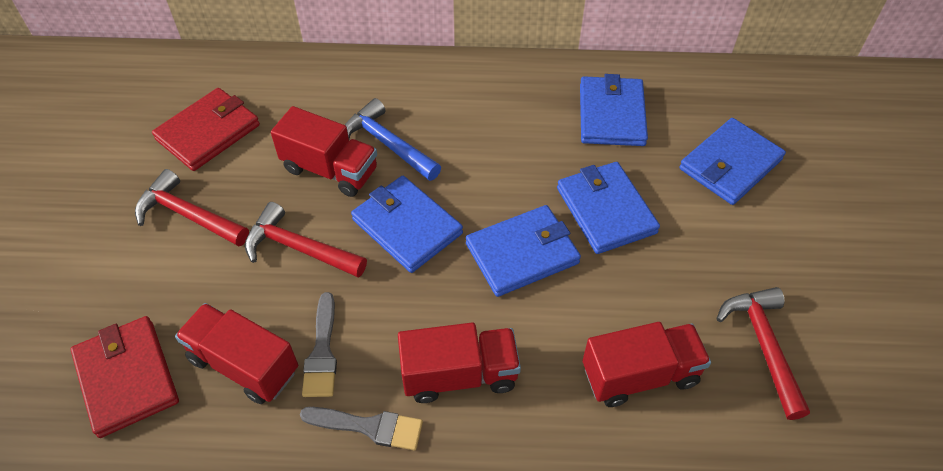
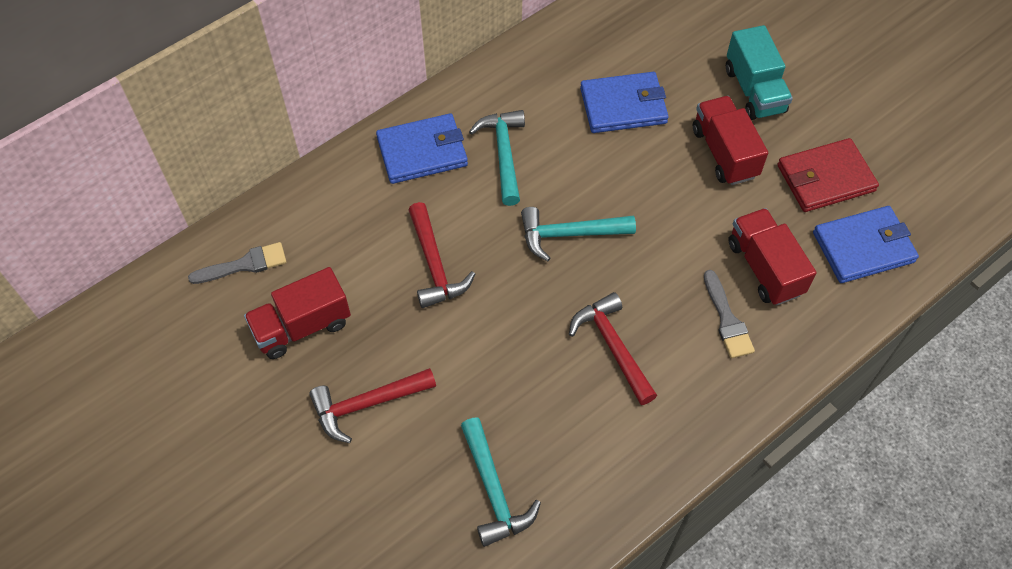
blue hammer: [345,98,441,181] = 1 -> none = 0
blue wallet: [351,176,463,273] [466,205,581,297] [557,162,660,254] [580,74,648,146] [679,118,786,205] = 5 -> [376,113,468,184] [580,72,669,133] [813,206,919,283] = 3
red truck: [175,303,298,404] [271,106,377,197] [398,323,521,403] [582,322,711,407] = 4 -> [244,267,351,359] [693,96,768,185] [728,208,817,305] = 3
red wallet: [71,316,179,438] [152,88,260,171] = 2 -> [777,138,879,212] = 1
turquoise hammer: none = 0 -> [461,418,541,547] [469,110,525,206] [521,207,636,261] = 3
turquoise truck: none = 0 -> [726,25,793,120] = 1

